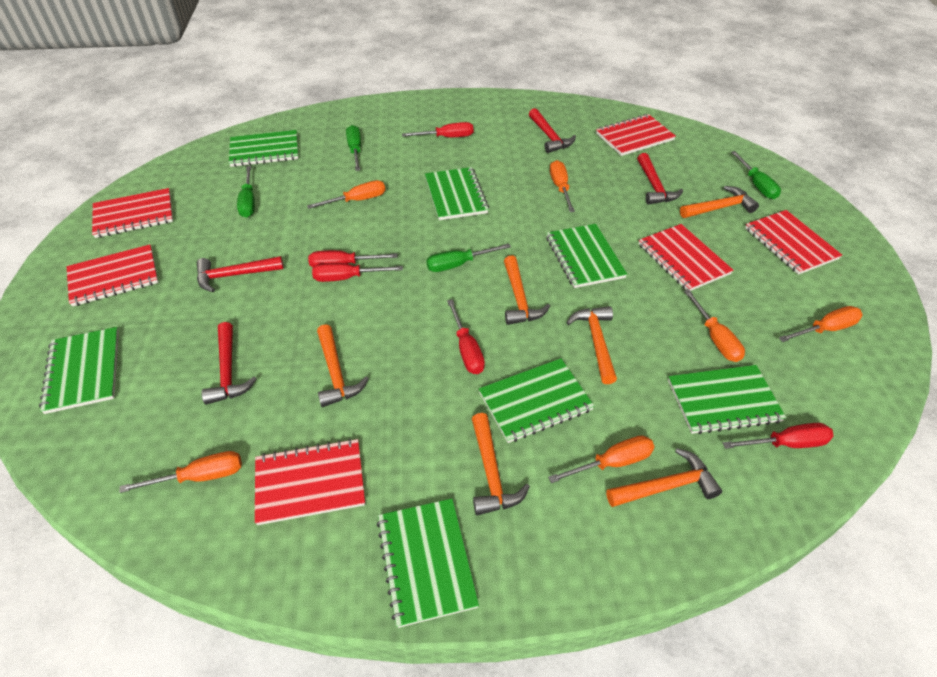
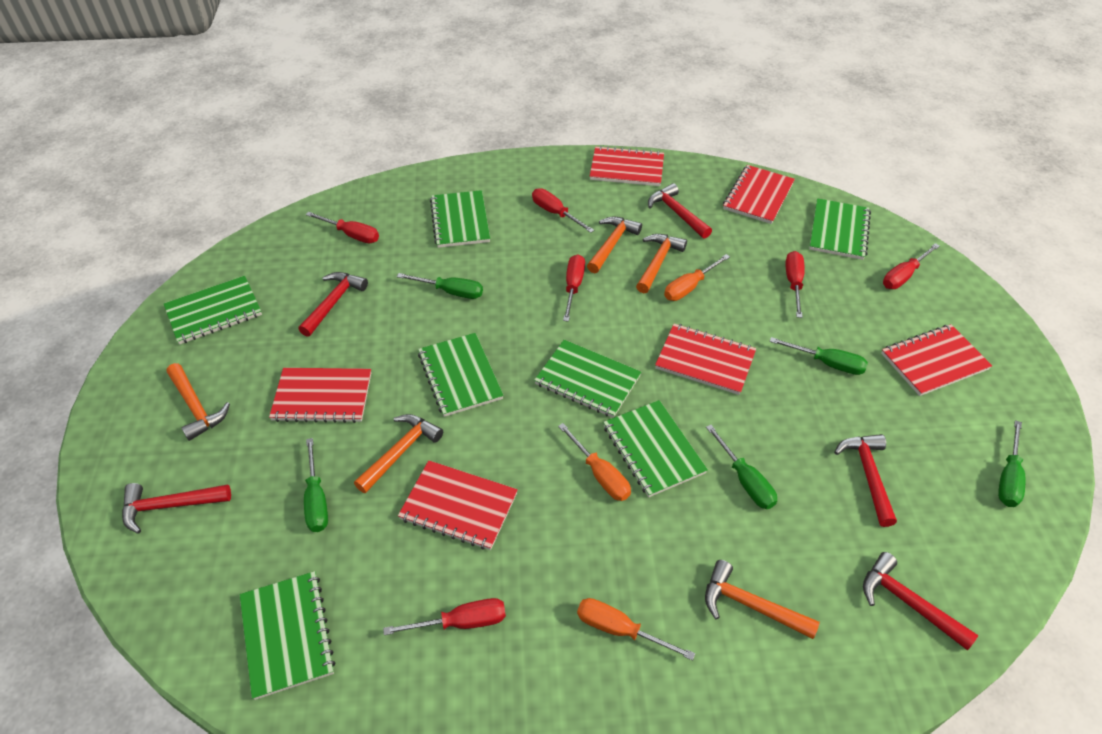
green screwdriver: [237,166,255,218] [346,125,361,171] [426,244,511,272] [731,151,781,199] = 4 -> [304,438,328,532] [397,273,483,299] [706,425,777,509] [770,337,868,375] [998,420,1025,507] = 5
orange hammer: [317,324,369,407] [472,413,530,515] [504,255,550,325] [566,306,617,384] [606,448,722,507] [680,186,759,218] = 6 -> [167,363,230,441] [354,414,443,493] [587,217,642,273] [636,234,687,293] [705,560,820,639] = 5
orange screwdriver: [119,451,242,493] [307,180,385,209] [548,436,654,483] [550,160,575,212] [684,290,745,362] [779,306,863,342] = 6 -> [558,423,631,501] [577,598,695,661] [664,254,730,301] = 3
red hammer: [197,256,284,292] [201,322,257,405] [529,108,576,153] [637,153,683,205] = 4 -> [122,483,231,534] [298,272,368,337] [648,183,712,239] [834,434,897,527] [863,552,978,650] = 5
red screwdriver: [308,250,397,268] [312,263,403,282] [402,122,473,137] [447,299,485,374] [723,423,834,449] = 5 -> [306,212,379,243] [383,598,506,635] [532,188,594,233] [563,254,585,322] [785,251,805,318] [883,243,940,289] = 6

